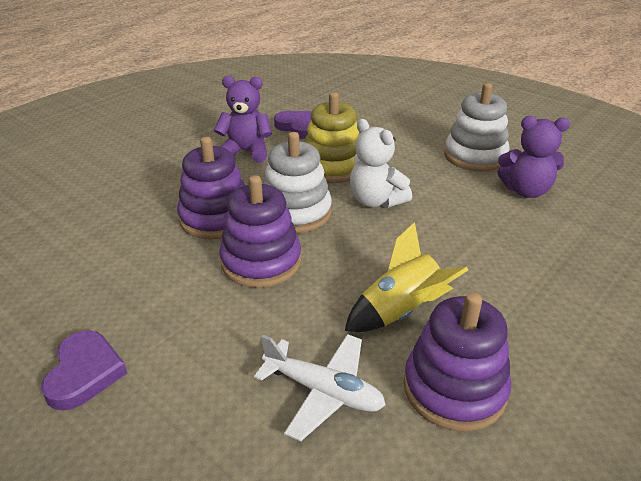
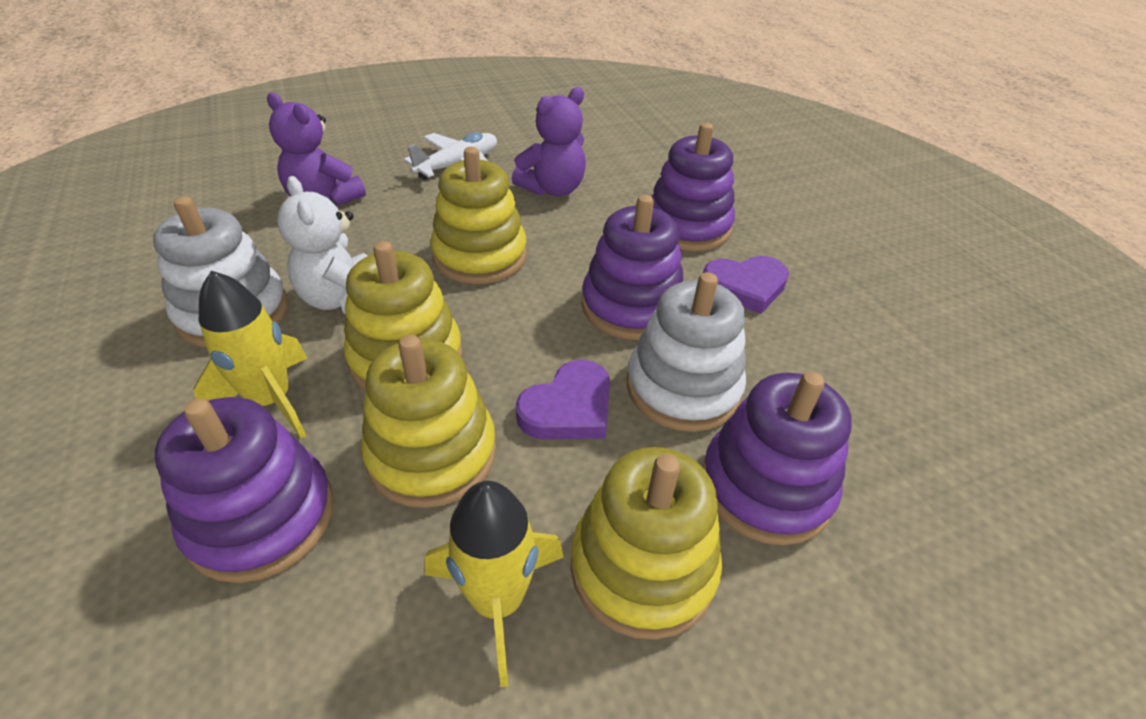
purple stacking toy: [177,137,245,239] [219,175,301,288] [404,292,511,432] = 3 -> [155,397,334,583] [581,195,683,340] [651,123,735,251] [702,371,852,545] = 4
yellow rocket: [345,222,468,332] = 1 -> [193,271,308,439] [425,481,564,687] = 2
yellow stacking toy: [304,92,359,183] = 1 -> [344,241,463,391] [361,335,496,508] [430,147,527,284] [571,447,722,640] = 4

